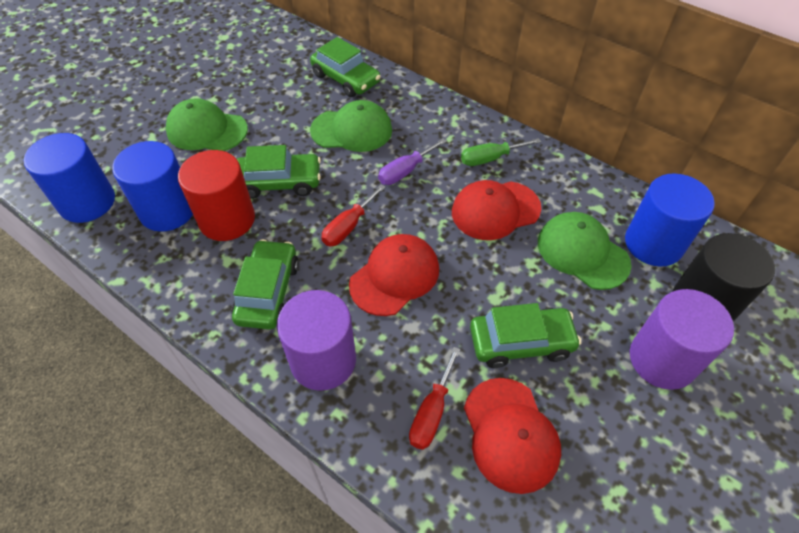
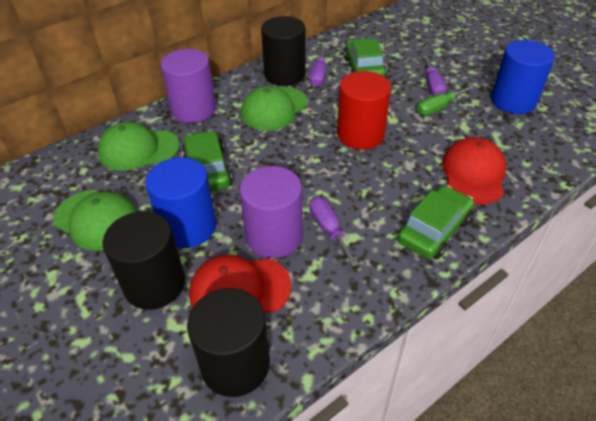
black cylinder: [672,233,775,321] = 1 -> [102,211,185,310] [187,288,270,397] [261,16,306,86] = 3
blue cylinder: [24,133,115,223] [112,141,193,232] [625,173,715,267] = 3 -> [145,157,216,248] [491,40,555,114] = 2
green car: [232,239,299,330] [237,145,321,199] [310,37,381,97] [470,303,581,368] = 4 -> [182,130,233,191] [344,38,387,77] [397,185,474,260] = 3
purple screwdriver: [378,138,447,185] = 1 -> [309,197,359,267] [310,46,327,87] [423,55,446,96] = 3
red cap: [349,234,439,316] [452,180,541,240] [464,378,561,494] = 3 -> [189,255,291,313] [442,137,507,204] = 2
red screwdriver: [321,184,385,246] [409,347,461,450] = 2 -> none = 0

